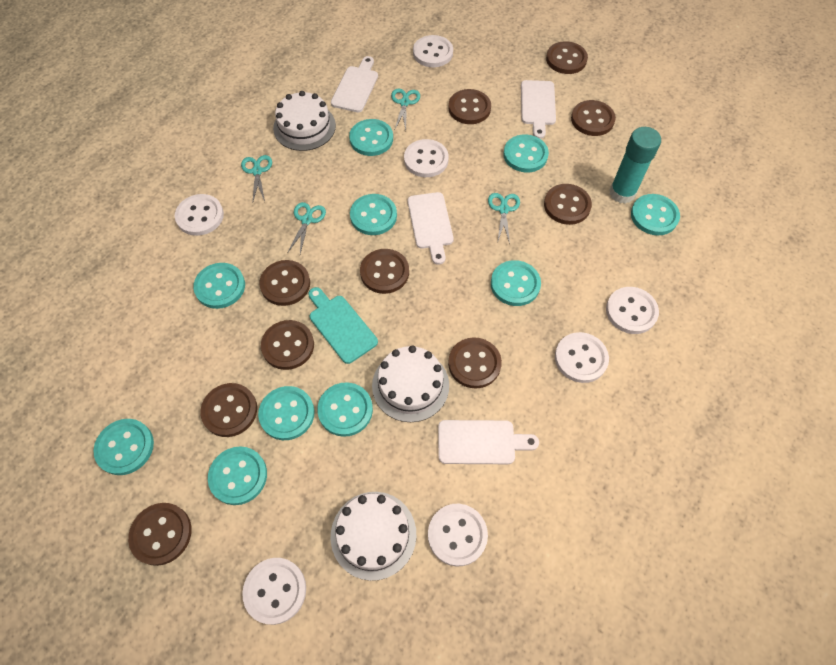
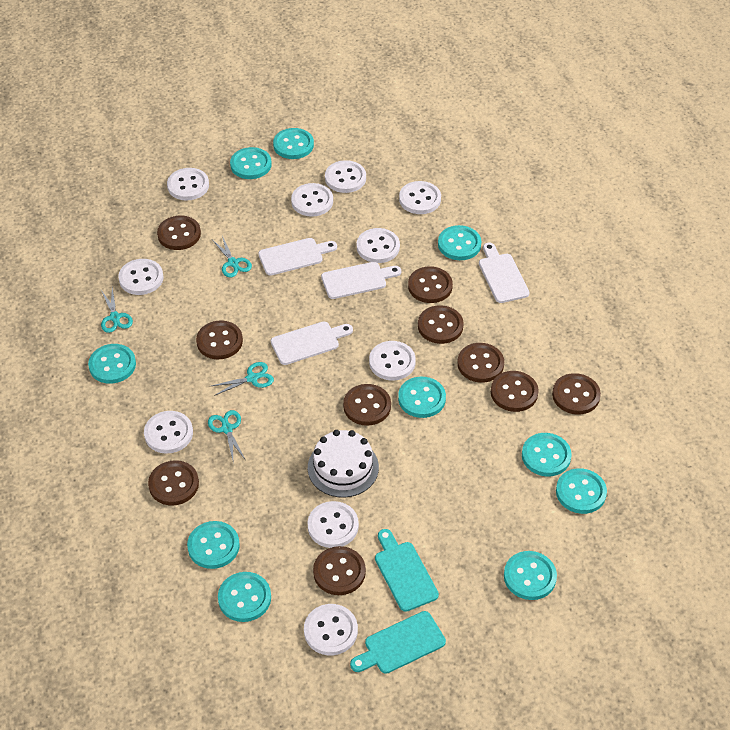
turquoise cutting board: [308,287,378,364] = 1 -> [350,611,446,674] [375,529,439,612] = 2
turquoise glue stick: [610,127,661,204] = 1 -> none = 0
white button: [175,194,224,236] [242,558,306,625] [404,139,449,177] [413,35,453,67] [428,504,488,567] [555,332,609,383] [606,287,659,334] = 7 -> [118,259,164,295] [144,411,193,454] [167,168,209,201] [291,183,333,217] [304,604,358,655] [308,501,359,548] [325,160,366,193] [357,228,400,263] [369,341,416,381] [399,181,441,214] = 10
white cake: [273,91,336,151] [331,492,416,581] [372,346,449,422] = 3 -> [308,430,379,497] = 1

